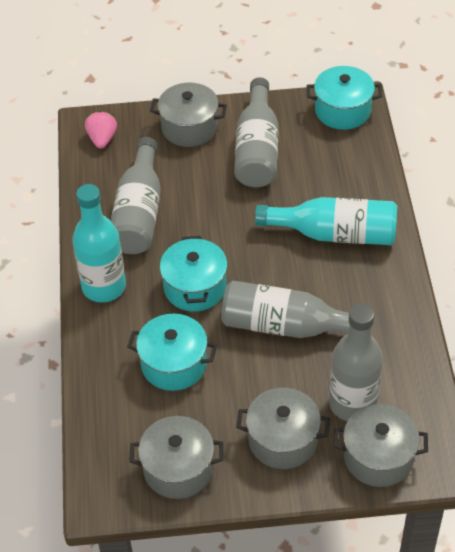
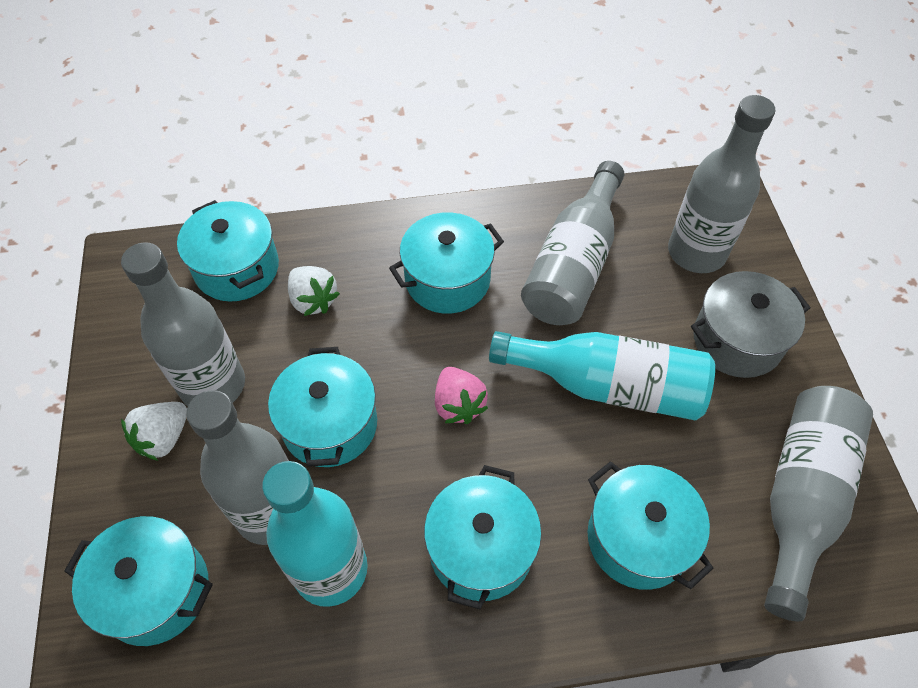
grey bottle: [111,137,161,254] [221,281,372,338] [234,77,278,187] [329,304,383,421] = 4 -> [121,242,245,406] [186,390,289,545] [521,161,624,325] [668,95,775,273] [764,386,873,621] = 5
grey pot: [129,416,223,499] [150,83,227,147] [236,388,330,469] [334,404,428,487] = 4 -> [691,271,811,378] = 1
turquoise pot: [127,314,217,391] [160,236,228,311] [307,66,382,130] = 3 -> [64,516,213,646] [177,200,279,302] [268,347,377,467] [389,212,504,314] [424,465,542,609] [588,461,713,590] = 6
white strawberry: none = 0 -> [121,402,187,461] [288,266,340,316] = 2

